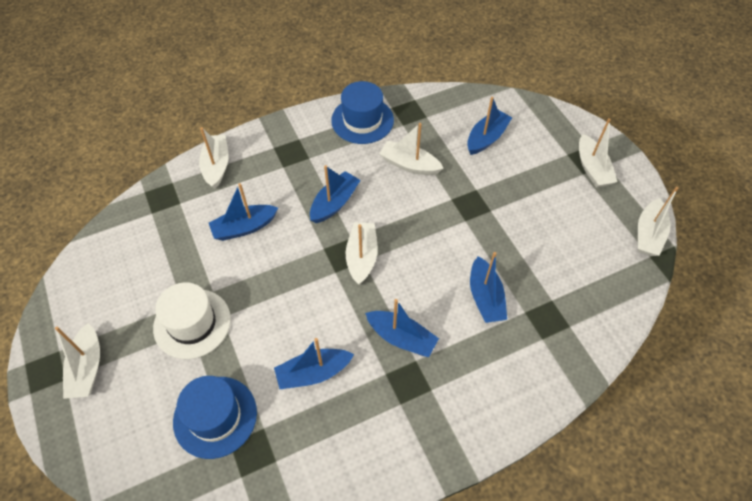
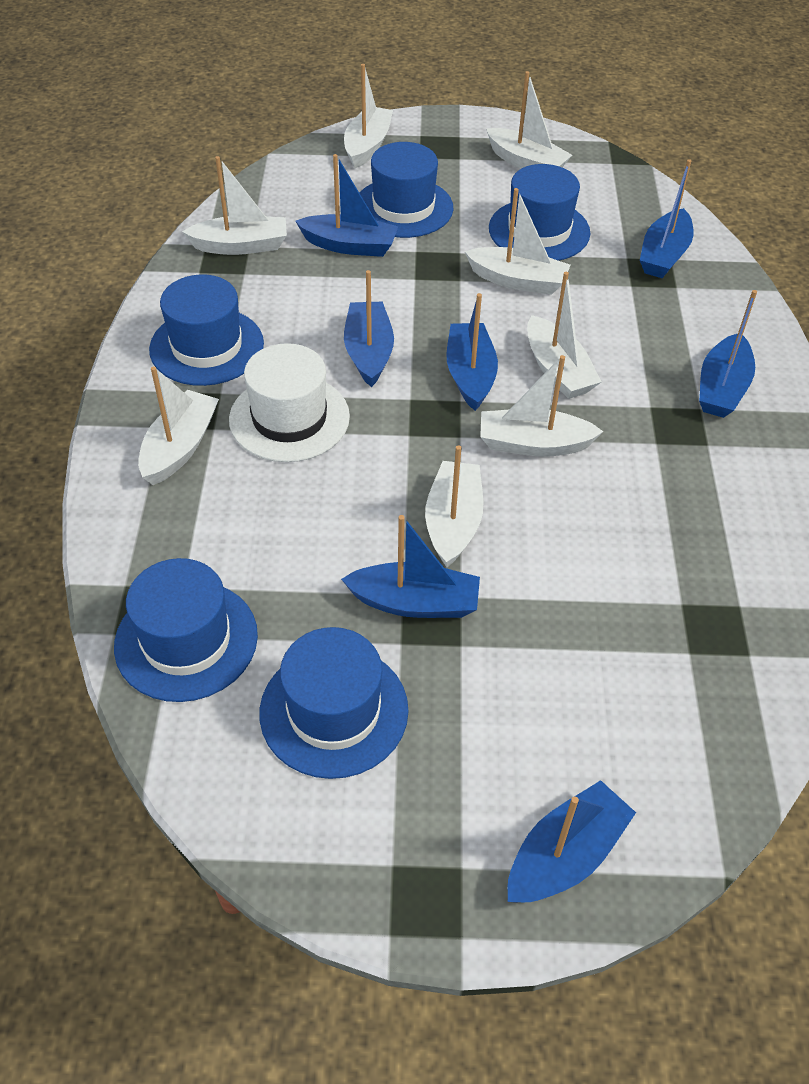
blue boat: [209,183,278,241] [274,338,354,389] [310,165,361,223] [365,299,439,357] [467,97,512,155] [470,252,507,323] = 6 -> [295,154,398,257] [341,515,480,618] [344,270,394,387] [446,293,498,411] [508,780,636,903] [640,159,694,278] [699,290,757,418] = 7
blue hat: [173,376,257,459] [331,81,394,144] = 2 -> [114,558,258,702] [149,274,264,386] [260,627,409,779] [360,142,453,238] [489,164,591,261] = 5
white boat: [55,323,100,399] [199,127,228,189] [346,222,378,285] [379,123,444,175] [579,118,617,188] [638,187,679,256] = 6 -> [138,366,219,485] [182,156,287,255] [344,64,393,168] [425,445,483,567] [464,188,570,295] [480,355,604,457] [486,71,572,169] [527,272,602,399] = 8

